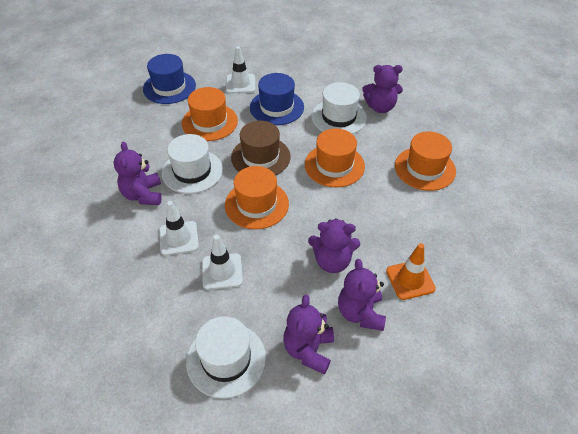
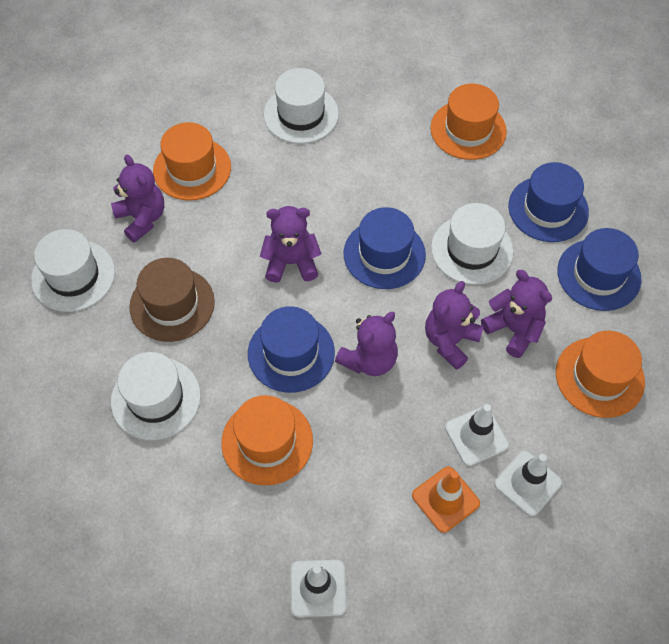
blue hat: [143,54,196,104] [250,73,304,125] = 2 -> [248,306,335,393] [343,207,426,289] [508,162,589,242] [557,228,642,311] = 4
white hat: [162,134,223,194] [186,316,266,399] [311,82,367,134] = 3 -> [31,229,115,312] [111,352,201,440] [264,68,339,144] [431,203,513,285] = 4

